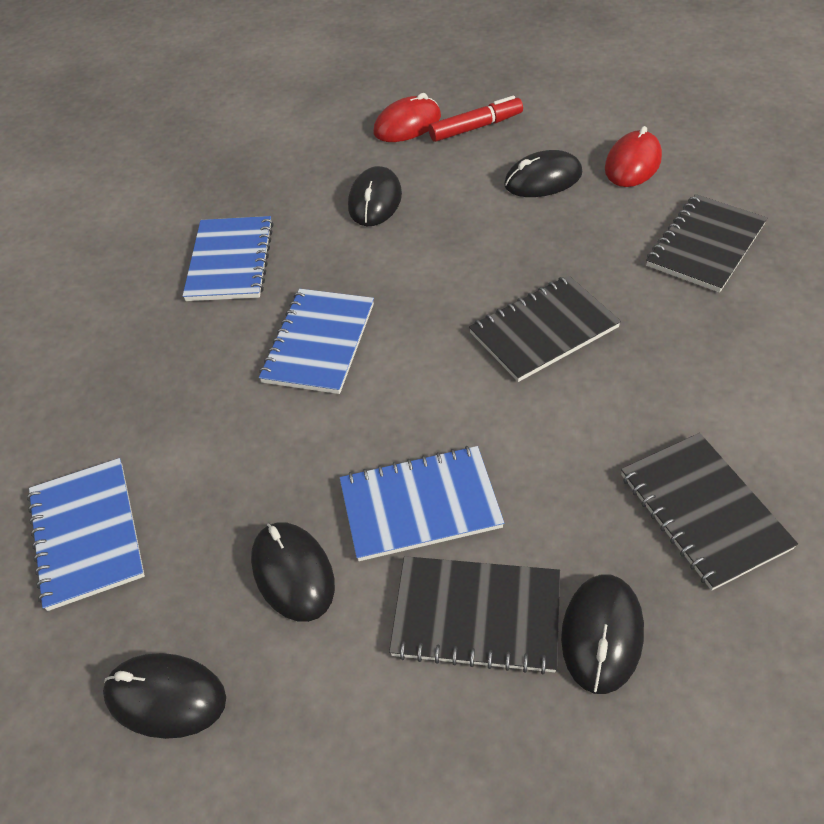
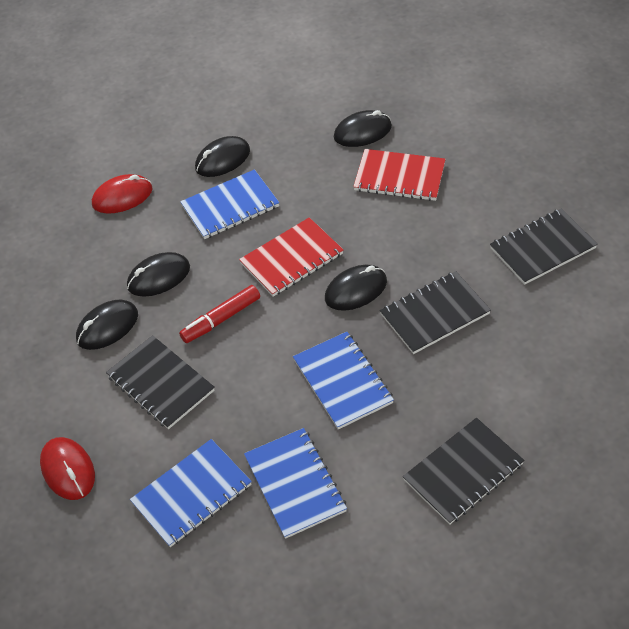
red notebook: none = 0 -> [239,217,343,297] [353,149,446,201] = 2

